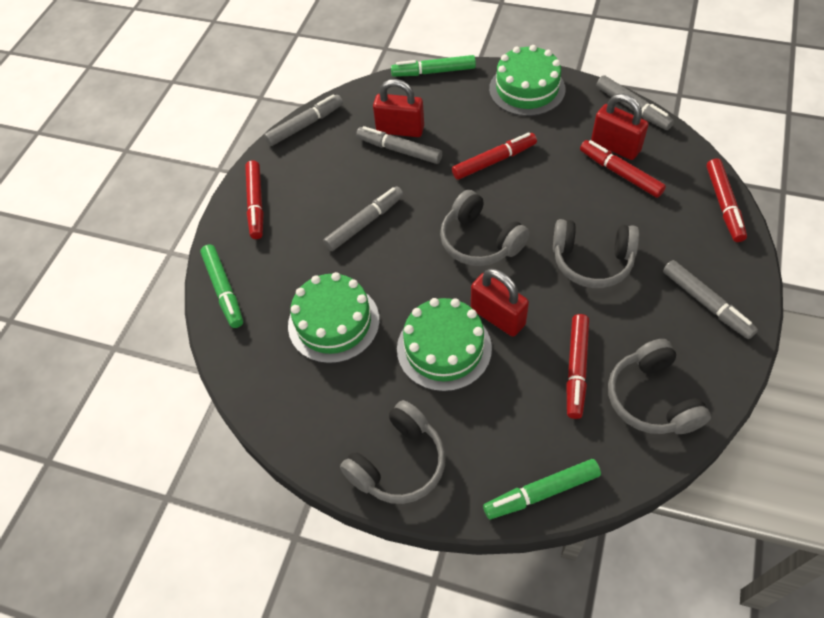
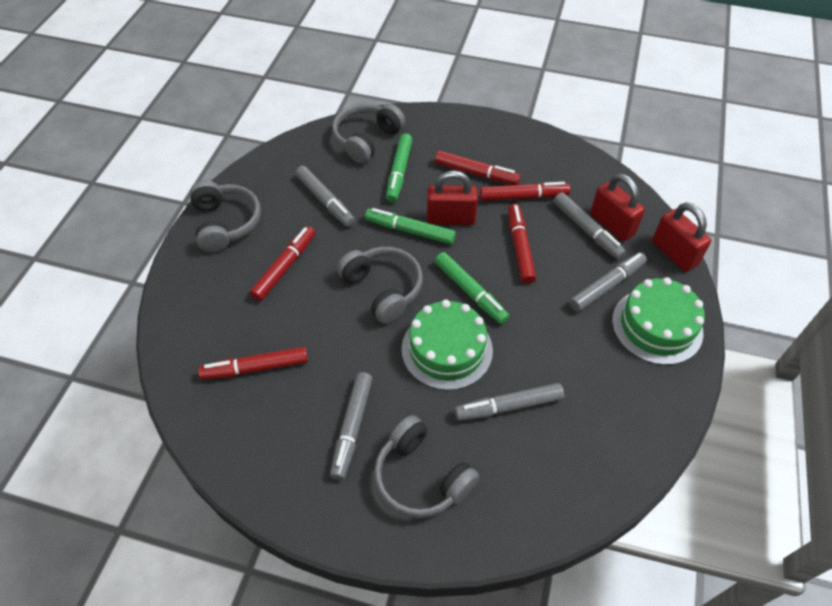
green cake: [288,272,380,363] [397,298,492,392] [489,45,566,116] = 3 -> [402,300,493,390] [612,277,705,365] = 2

